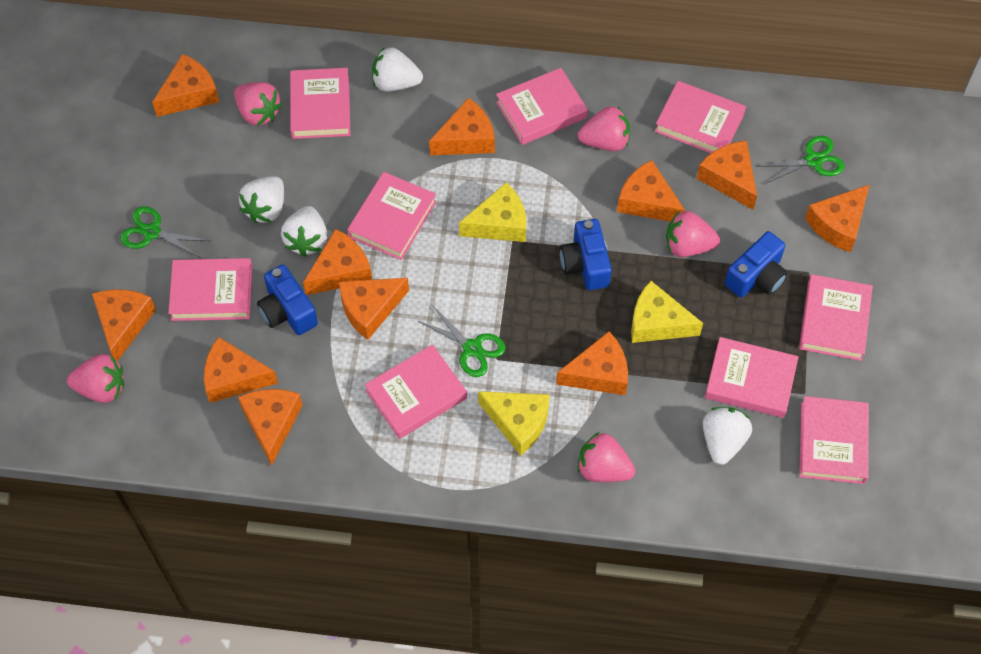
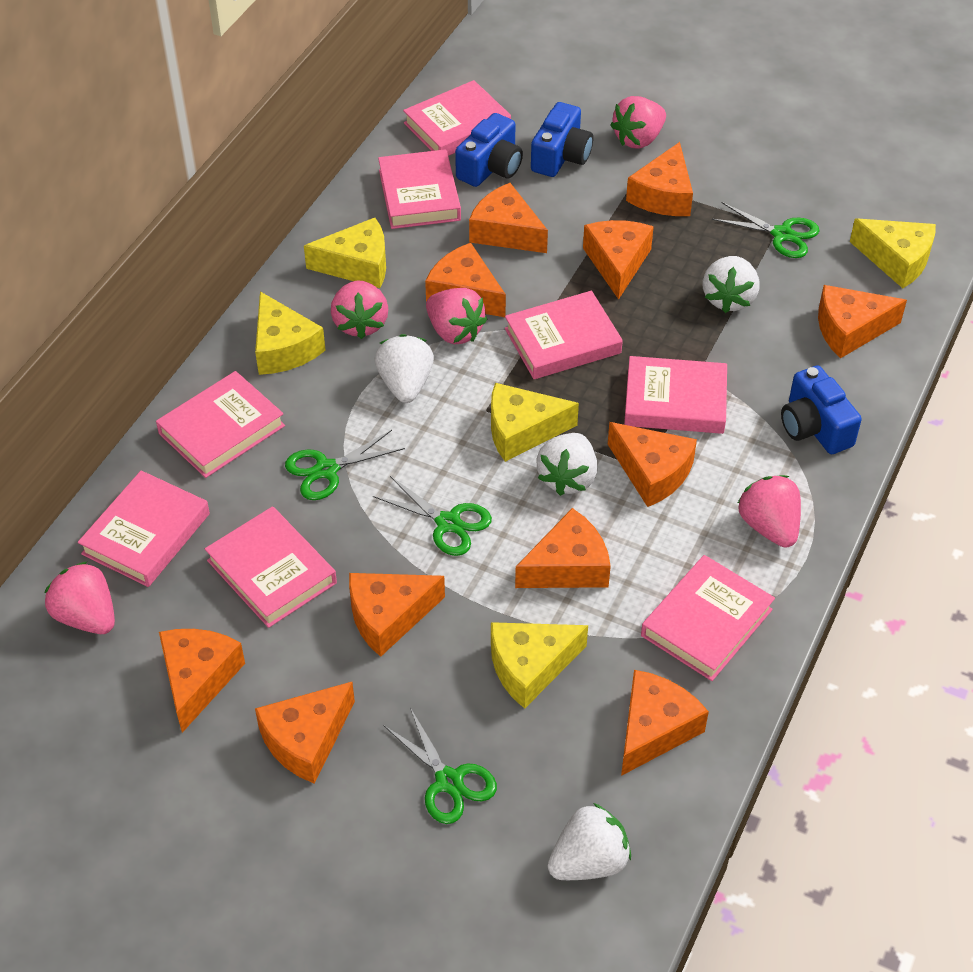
green scissors: [120,206,210,259] [417,305,506,377] [755,136,845,184] = 3 -> [285,430,405,500] [373,476,492,556] [383,708,497,824] [712,202,819,258] = 4
pink book: [168,258,253,321] [290,68,351,139] [347,172,437,260] [365,344,467,439] [496,68,588,145] [655,81,746,153] [705,337,798,418] [799,274,873,361] [799,396,869,484] = 9 -> [78,470,210,587] [156,371,285,478] [205,506,337,628] [378,149,461,229] [403,80,511,156] [505,291,623,379] [624,356,727,434] [641,555,775,681] = 8
yellow cheese: [459,182,526,242] [478,391,550,456] [631,281,703,343] = 3 -> [255,291,326,375] [304,218,386,288] [491,383,579,462] [491,622,588,709] [850,218,936,288] = 5

